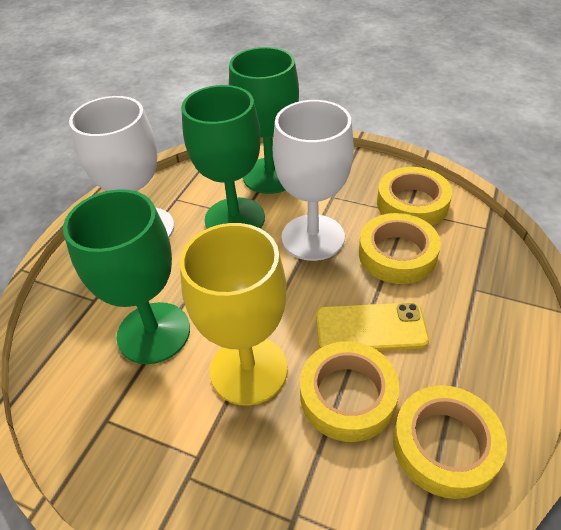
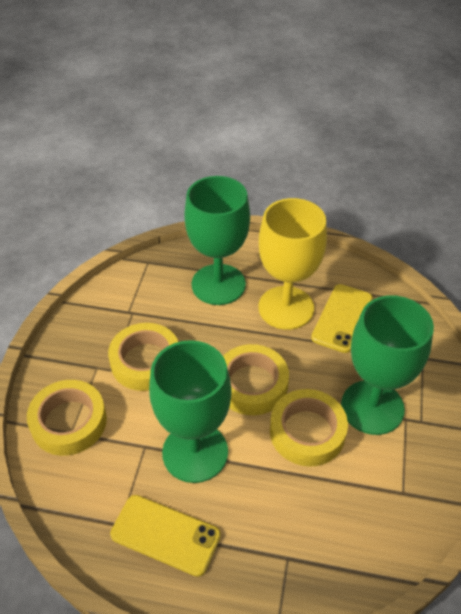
white goblet: [69,96,174,238] [272,100,354,261] = 2 -> none = 0
yellow phone: [316,302,429,351] = 1 -> [110,495,221,577] [311,284,373,353] = 2

